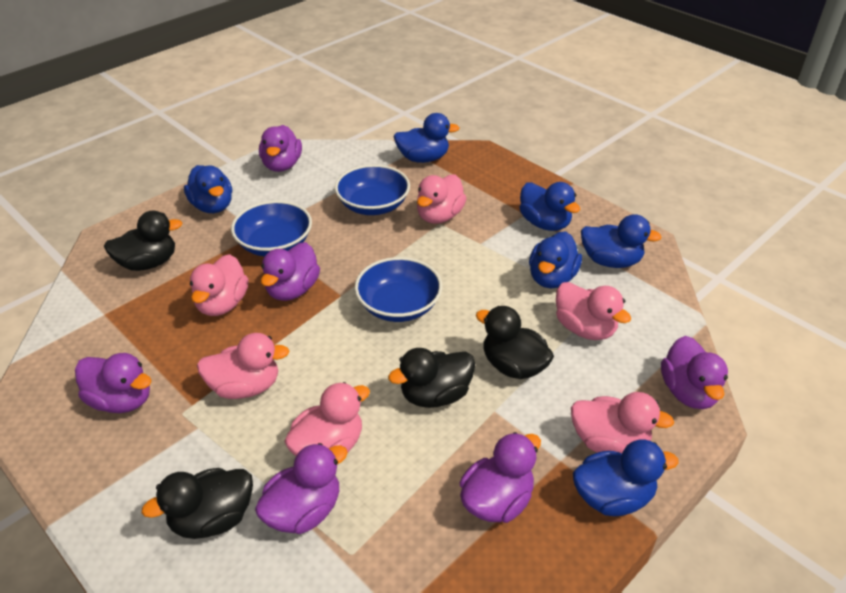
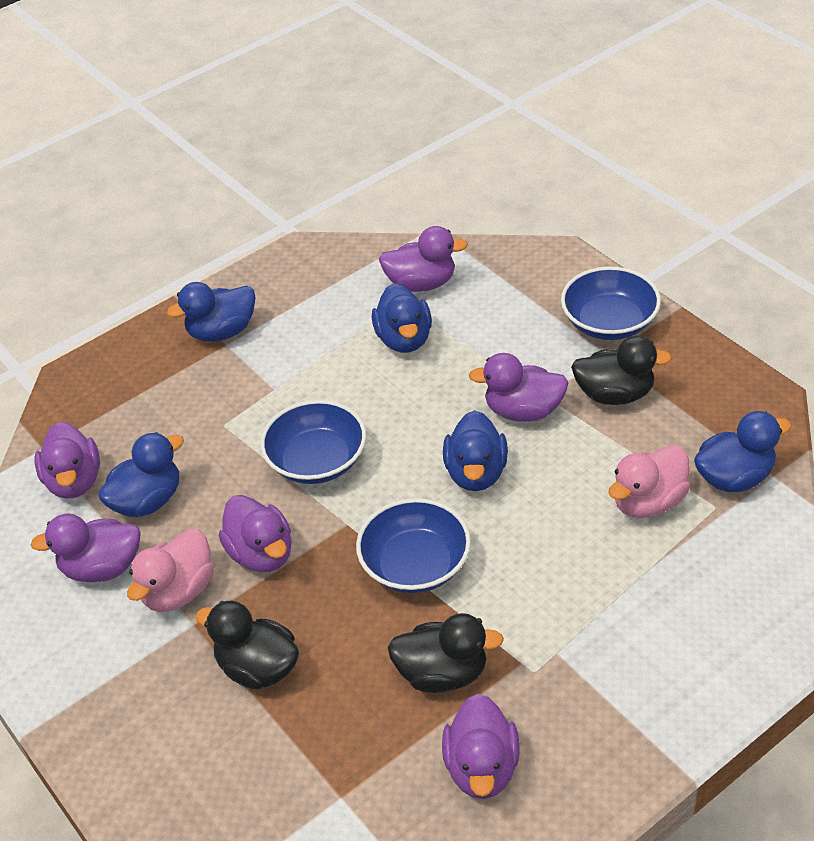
black duck: [104,211,182,271] [141,468,253,539] [388,348,475,408] [476,306,554,379] = 4 -> [196,601,299,690] [388,613,504,693] [571,336,672,405] = 3
blue duck: [184,165,232,213] [394,113,459,163] [520,182,580,231] [529,231,582,289] [573,439,679,516] [581,214,662,268] = 6 -> [98,432,184,517] [167,282,255,342] [372,283,432,353] [443,410,508,491] [694,411,792,492] = 5
pink duck: [190,254,249,316] [197,333,290,399] [284,382,370,456] [417,174,467,224] [556,282,631,340] [571,392,674,454] = 6 -> [127,529,214,612] [608,445,690,518] = 2

